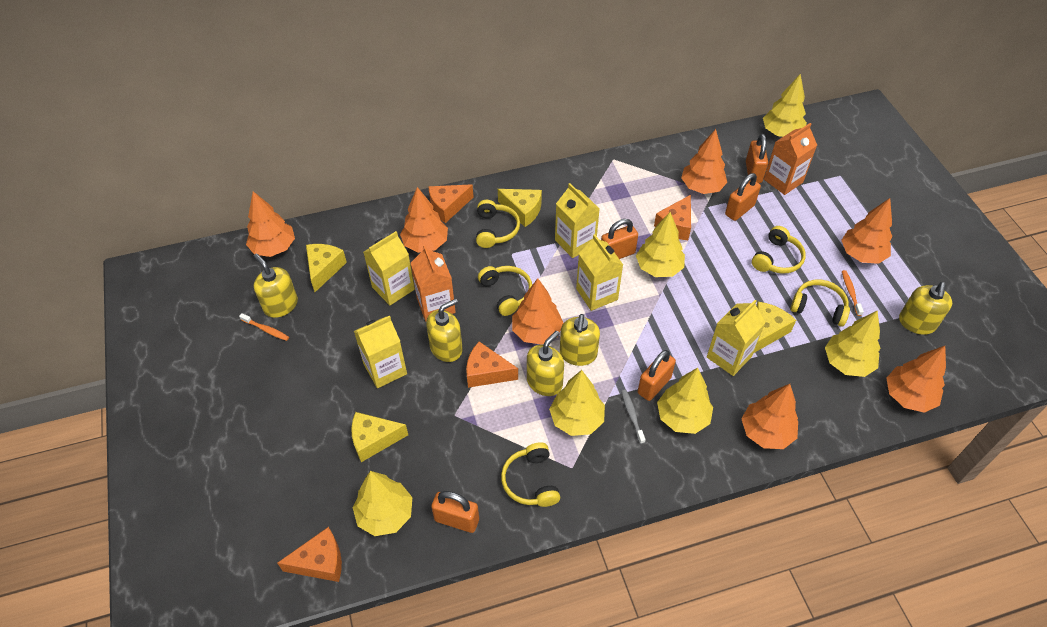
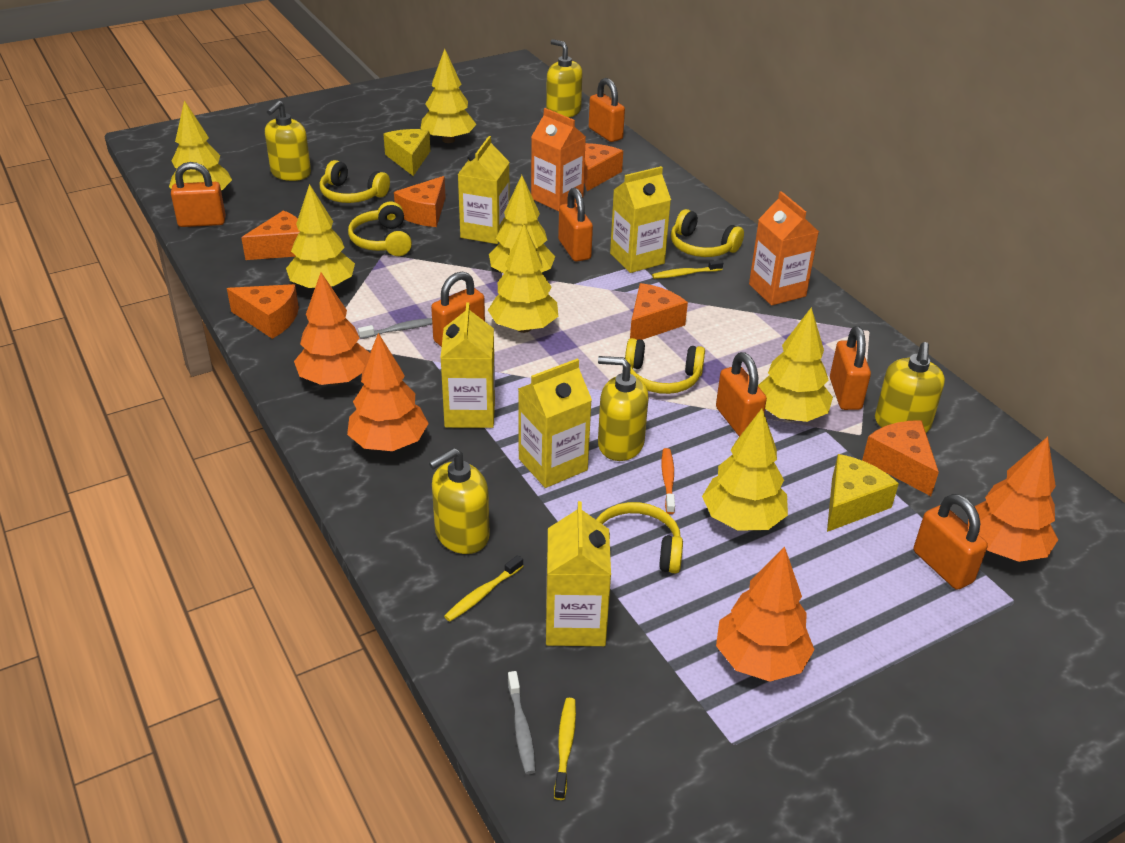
grey toothbrush: [621,390,646,444] = 1 -> [358,318,432,339] [508,671,536,774] = 2
orange cheese: [277,527,342,582] [428,184,474,223] [466,342,518,388] [654,195,691,240] = 4 -> [227,284,299,339] [241,210,300,260] [394,176,446,227] [584,143,623,191] [630,283,688,340] [862,420,939,496] = 6
orange padlock: [431,491,479,533] [601,219,638,259] [638,350,676,401] [725,173,761,221] [746,134,768,183] = 5 -> [171,162,226,227] [431,272,485,347] [558,188,593,262] [589,78,625,142] [716,352,767,437] [830,326,871,410] [914,494,988,590] = 7
orange toothbrush: [239,313,289,341] [842,270,864,316] = 2 -> [662,448,675,514] = 1
orange tree: [246,191,295,257] [400,187,448,253] [512,278,564,345] [681,129,727,194] [741,384,798,449] [841,198,892,264] [887,346,946,413] = 7 -> [294,272,370,385] [347,333,429,451] [716,546,815,682] [968,437,1058,562] = 4
yellow cheese: [306,244,347,292] [351,412,408,462] [498,189,542,227] [754,302,796,353] = 4 -> [383,129,430,176] [827,454,899,532] = 2
yellow toothbrush: none = 0 -> [444,555,523,622] [554,698,576,800] [652,260,723,279] = 3
yellow tree: [352,471,412,536] [549,370,605,436] [636,212,685,277] [657,368,713,434] [763,74,807,137] [825,311,880,377] = 6 -> [169,101,232,190] [286,184,355,288] [421,49,477,143] [488,224,558,333] [489,175,555,273] [702,409,788,531] [758,307,833,422] = 7

